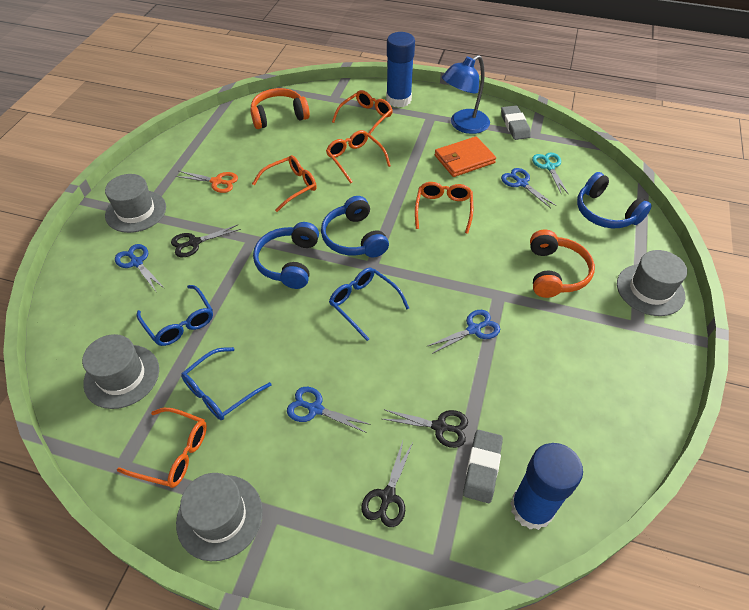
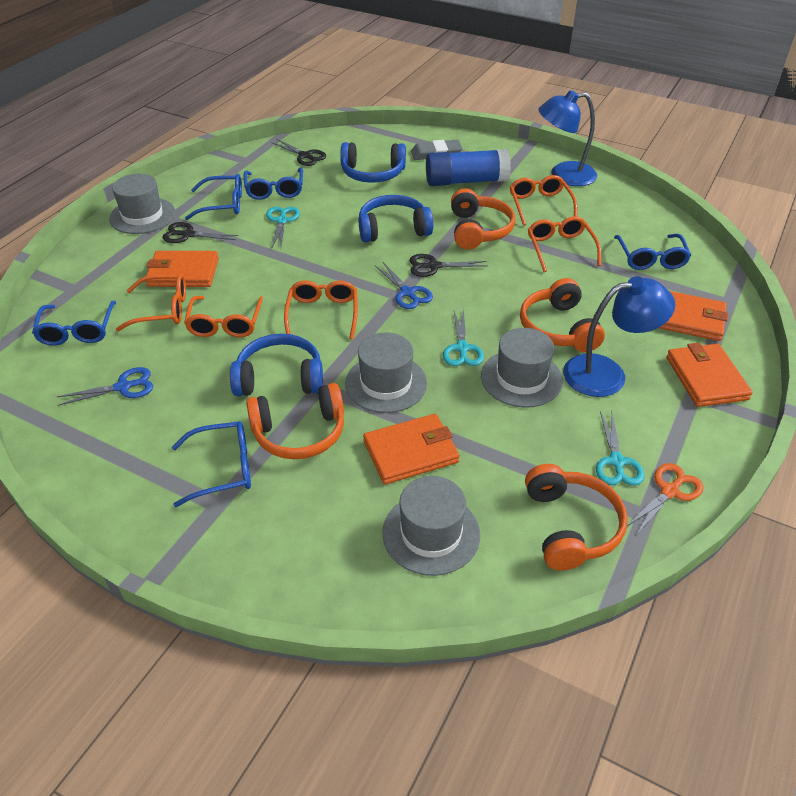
blue glasses: [137,285,213,346] [181,347,271,420] [329,268,409,341] = 3 -> [32,301,116,346] [172,421,251,507] [185,174,242,220] [244,167,303,200] [614,234,691,270] = 5
blue glue stick: [386,32,415,108] [510,443,583,530] = 2 -> [426,149,511,186] = 1
blue lamp: [442,55,490,134] = 1 -> [538,90,597,186] [563,276,675,397] = 2
blue scissors: [115,244,165,293] [287,387,371,433] [428,310,500,354] [501,168,556,208] = 4 -> [57,367,153,406] [375,262,433,309] = 2
grey eraser: [463,430,503,503] [501,105,531,140] = 2 -> [411,140,463,160] = 1
orange headphones: [250,88,310,129] [530,230,595,298] = 2 -> [246,383,344,459] [451,188,515,250] [520,278,605,352] [525,464,628,570] = 4
orange wallet: [435,136,496,177] = 1 -> [146,251,219,287] [363,414,460,484] [659,291,728,341] [666,343,753,407] = 4
turquoise scissors: [532,153,569,195] = 1 -> [266,207,300,247] [443,309,484,366] [596,411,644,486] = 3

